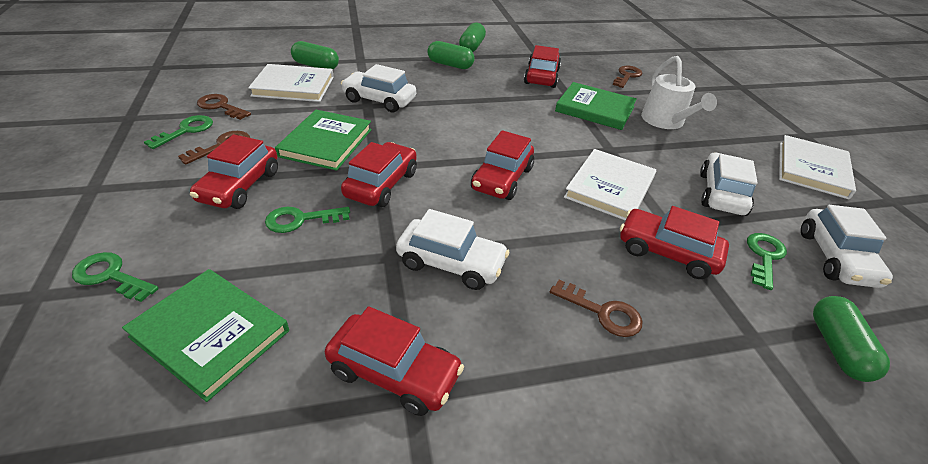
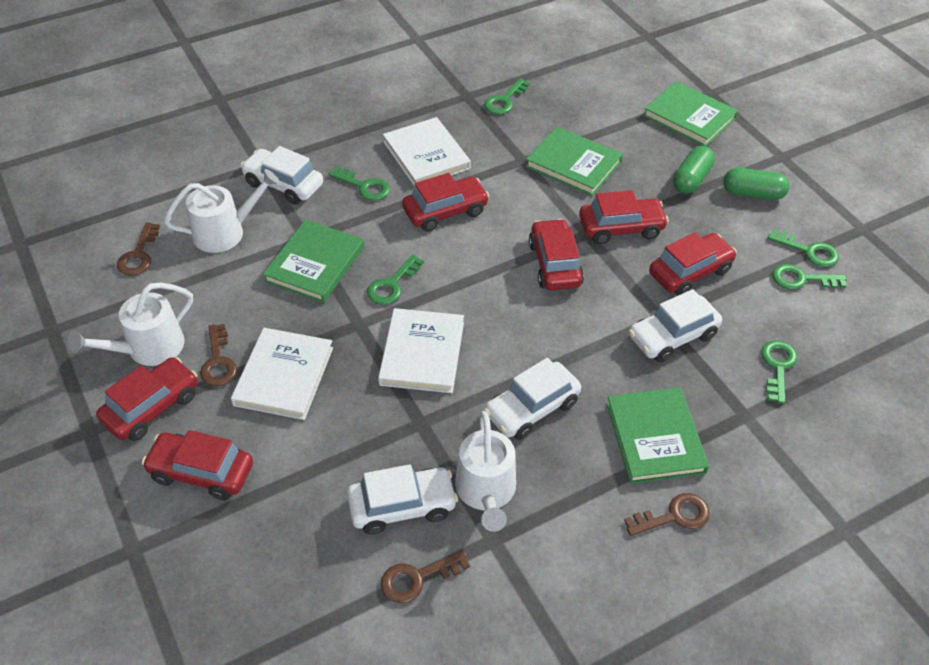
green book: [122,269,289,402] [275,110,372,171] [555,82,637,130] = 3 -> [263,220,364,303] [525,127,623,196] [606,387,709,484] [643,81,738,146] = 4
green capsule: [291,41,339,69] [428,41,475,69] [459,23,486,52] [813,296,890,382] = 4 -> [673,146,715,194] [723,168,790,200] = 2
green key: [72,252,159,302] [144,115,213,149] [265,207,350,233] [747,233,787,290] = 4 -> [328,166,390,201] [367,254,424,305] [484,78,530,114] [761,340,798,404] [768,229,839,267] [772,264,847,290] = 6
white watering can: [641,56,717,129] = 1 -> [68,283,193,366] [164,169,280,253] [455,411,516,532] = 3

